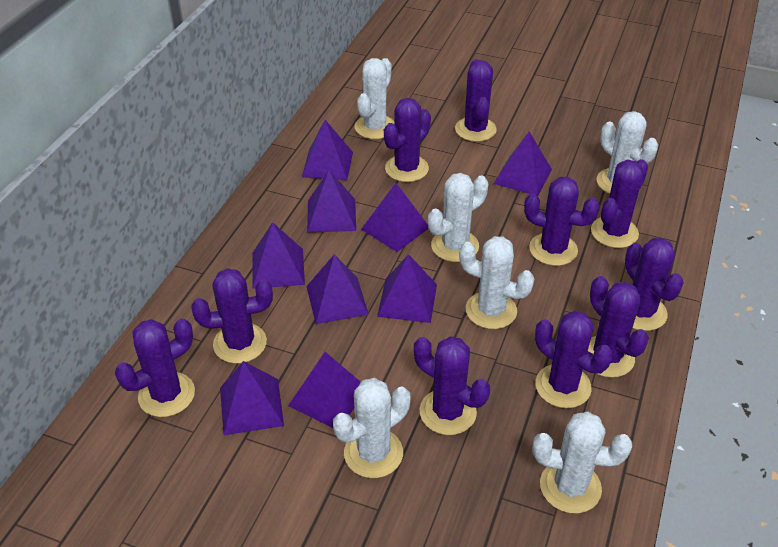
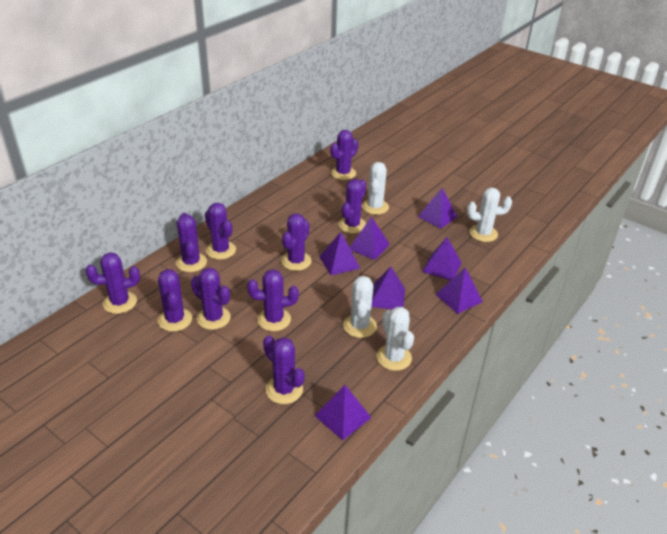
purple pyramid: [220,361,284,435] [253,222,305,289] [288,352,361,428] [302,120,353,180] [306,254,369,324] [307,170,356,233] [361,183,428,252] [377,254,437,323] [494,132,552,196] = 9 -> [315,385,371,440] [319,232,360,275] [349,217,390,260] [371,266,405,309] [417,188,458,229] [422,237,462,281] [435,267,483,314] = 7
white cactus: [333,378,410,478] [355,58,394,139] [428,173,488,262] [459,236,534,329] [533,412,632,514] [597,111,658,194] = 6 -> [343,276,377,338] [362,162,389,215] [376,307,414,371] [467,188,512,242] = 4

